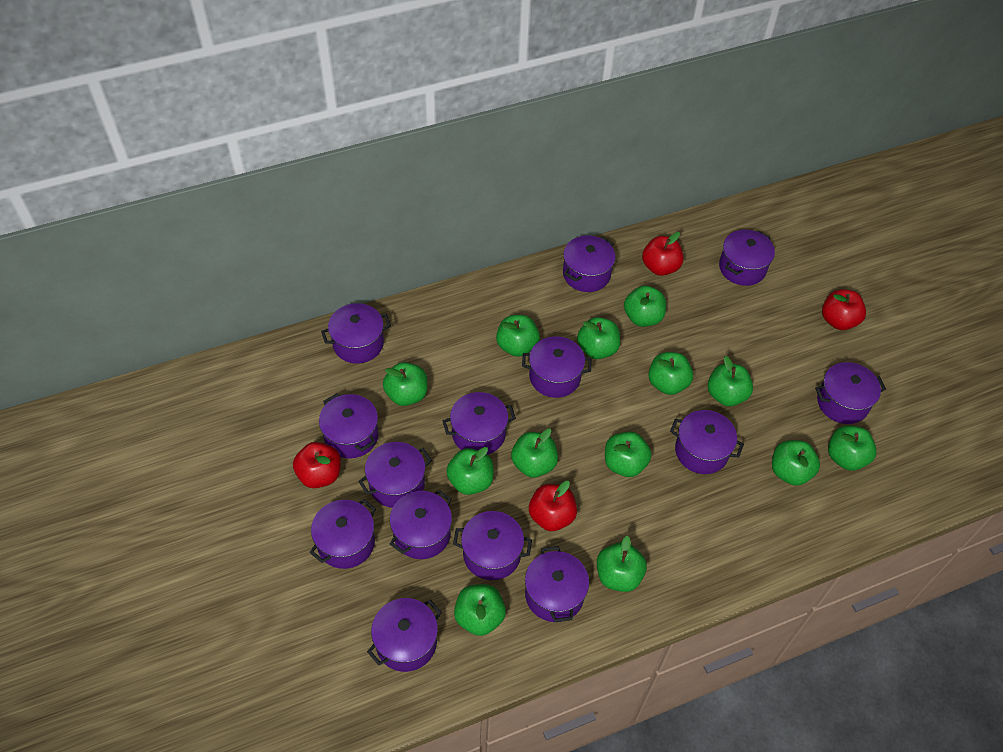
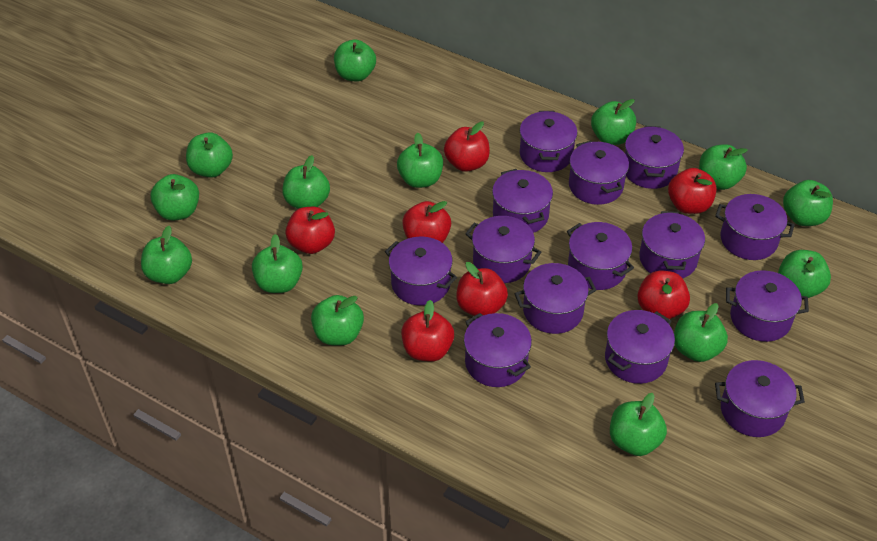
green apple: [383,362,428,406] [446,447,494,495] [454,584,506,636] [496,315,540,357] [511,429,558,477] [577,317,620,359] [597,536,647,592] [605,432,652,477] [624,286,666,327] [648,352,693,395] [708,356,753,406] [772,440,820,486] [828,426,877,471] = 13 -> [141,226,192,284] [150,174,199,221] [186,133,233,177] [252,234,303,293] [283,155,330,209] [311,295,364,345] [334,39,376,82] [397,133,443,188] [591,99,636,145] [610,393,667,456] [674,303,728,362] [699,144,748,190] [778,250,831,298] [783,180,833,226] = 14
red apple: [293,442,341,488] [529,481,577,531] [642,232,683,276] [822,289,866,330] = 4 -> [285,207,335,254] [401,300,454,362] [402,201,451,243] [444,122,490,172] [456,262,508,316] [637,271,690,319] [668,168,717,214] = 7

